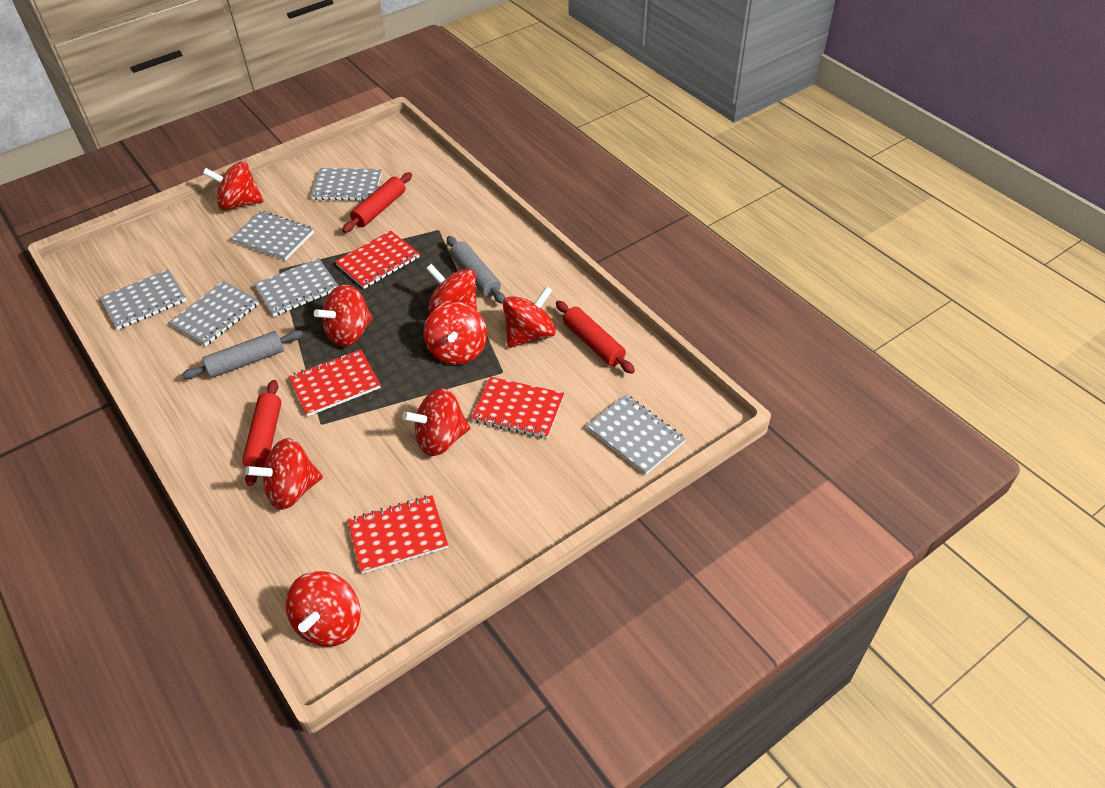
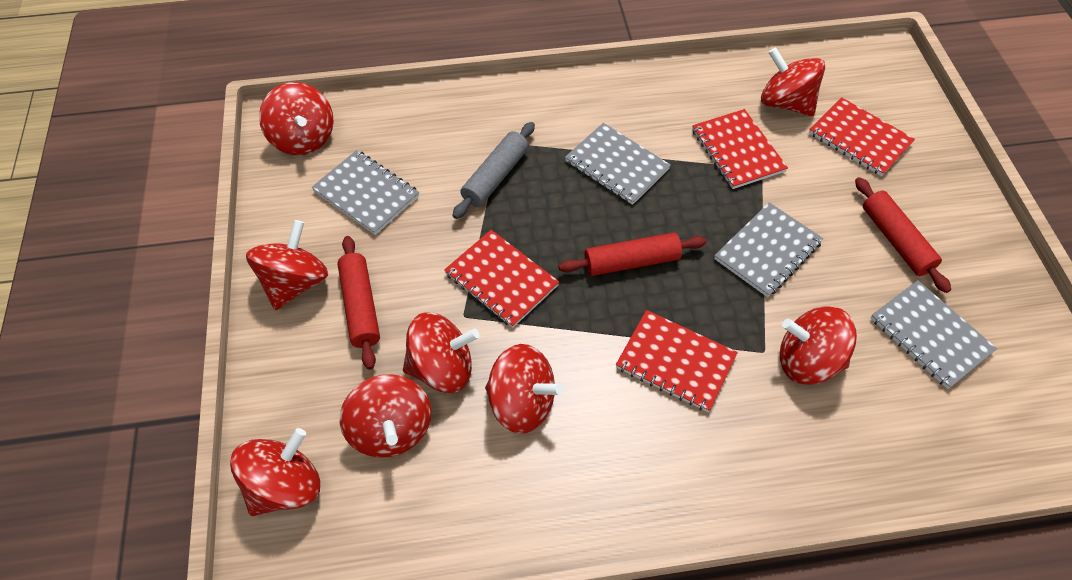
grey notebook: [99,269,187,330] [169,281,259,346] [231,211,314,261] [254,258,338,317] [311,168,382,201] [586,395,686,475] = 6 -> [311,150,419,235] [565,123,671,205] [714,202,823,297] [871,280,997,389] = 4
grey rolling pin: [181,330,303,379] [447,236,505,304] = 2 -> [452,122,535,219] = 1

